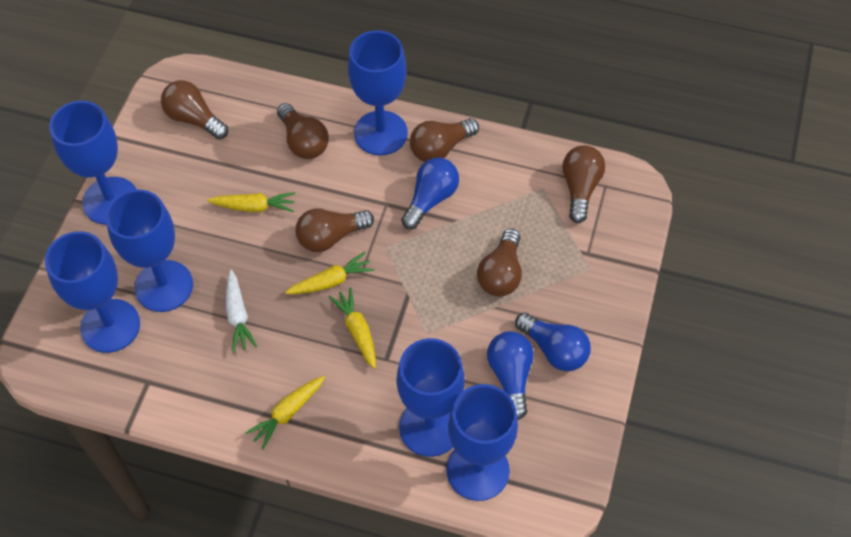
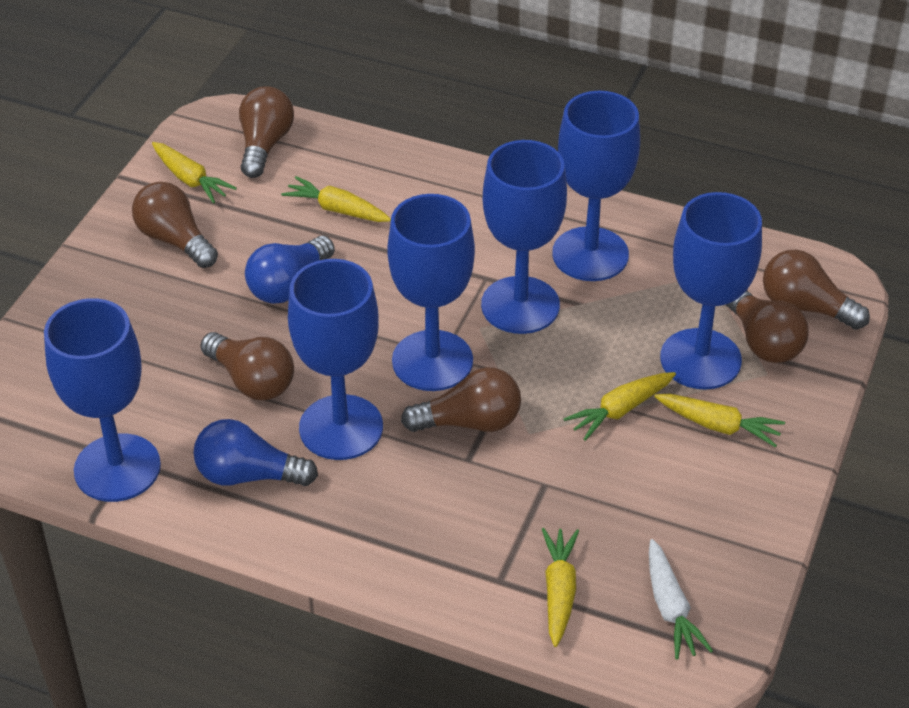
blue light bulb: [401,158,459,229] [487,331,534,420] [515,312,591,371] = 3 -> [193,419,318,486] [245,236,335,304] = 2
yellow carrot: [207,192,295,212] [245,376,325,449] [285,252,374,294] [329,287,376,369] = 4 -> [152,142,237,204] [281,176,391,222] [542,528,579,647] [563,372,676,441] [654,394,785,447] = 5

